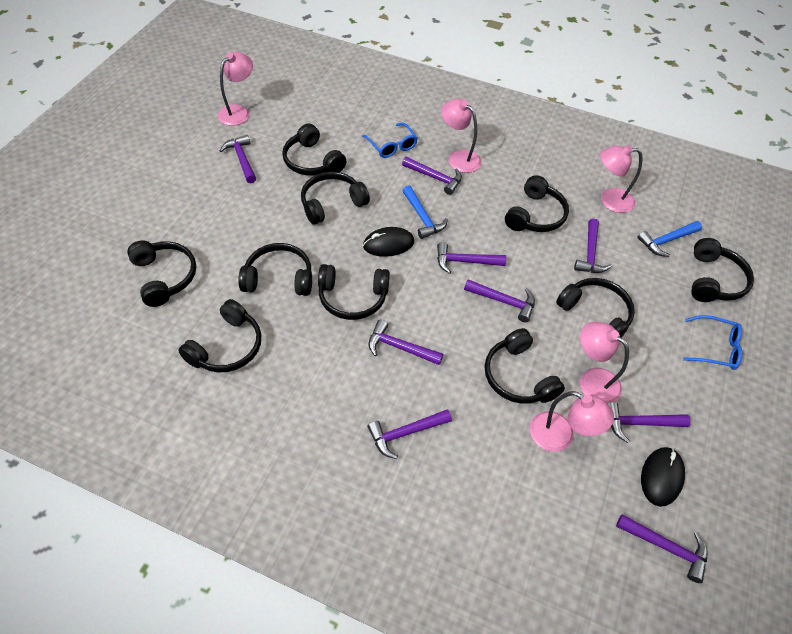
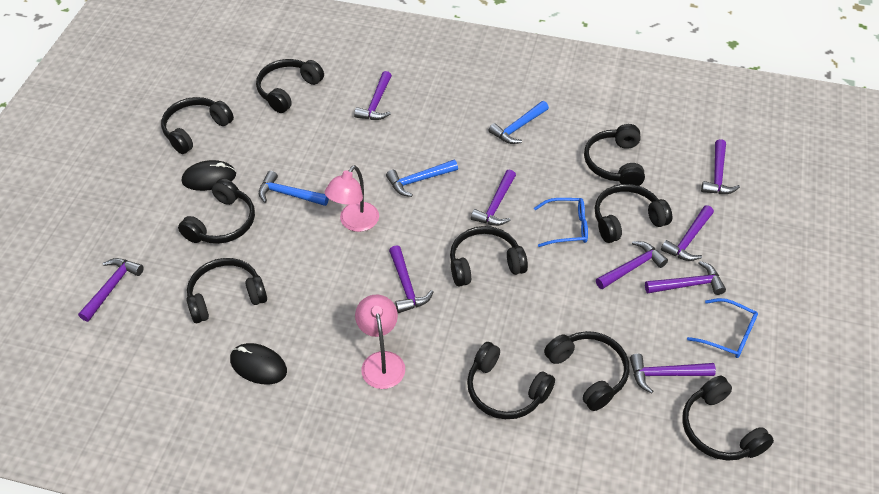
blue hammer: [402,185,448,239] [637,221,702,257] = 2 -> [259,171,329,206] [386,160,458,197] [489,101,549,144] = 3
pink lamp: [217,52,253,126] [441,99,481,173] [530,391,614,452] [580,321,629,403] [600,145,643,213] = 5 -> [325,165,379,232] [355,295,405,389] = 2

